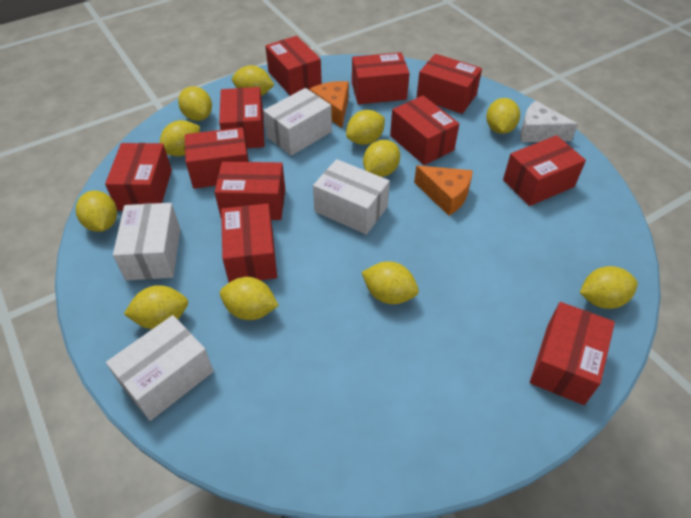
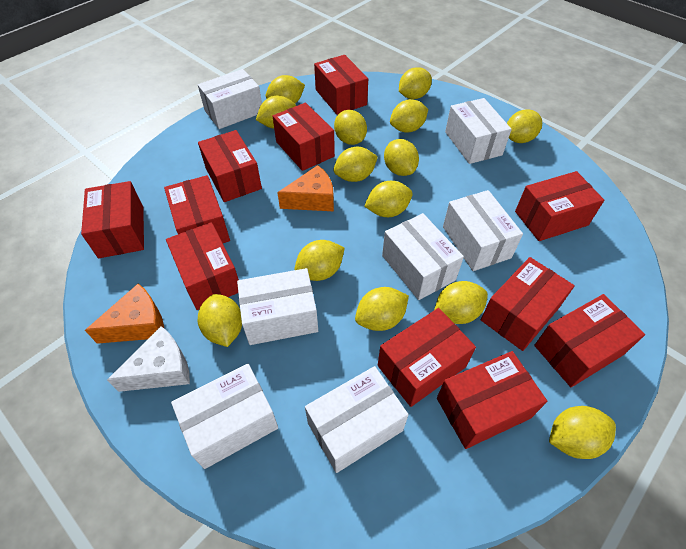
white box: [106,315,214,421] [113,203,180,280] [263,88,332,156] [313,159,390,235] = 4 -> [171,364,278,469] [198,69,262,129] [237,268,318,345] [305,366,409,473] [382,213,464,300] [443,190,523,271] [445,98,512,164] = 7
yellow lemon: [76,190,117,232] [124,285,188,329] [160,120,200,156] [178,86,212,121] [220,277,279,320] [232,65,274,96] [346,110,385,145] [362,261,419,304] [363,140,400,177] [486,98,520,134] [580,266,638,309] = 11 -> [198,294,242,347] [256,96,296,129] [266,75,305,103] [294,240,345,281] [333,147,378,182] [334,110,367,145] [355,287,409,331] [364,181,413,217] [384,139,419,176] [390,99,428,133] [399,67,432,99] [434,281,488,324] [507,109,542,143] [549,406,616,459] = 14

